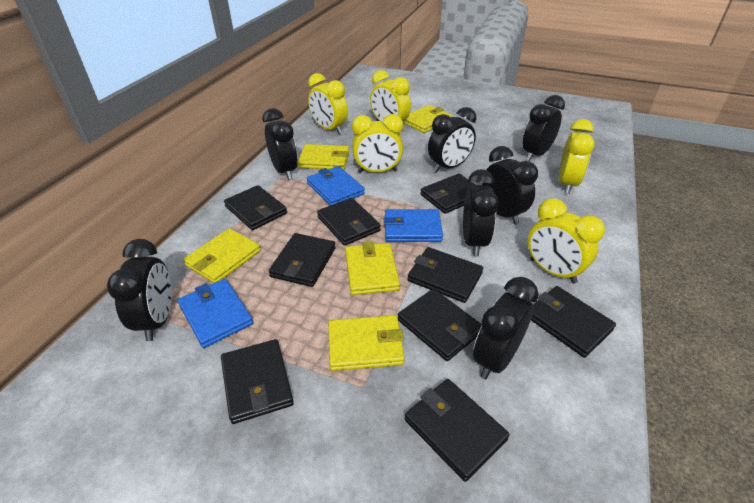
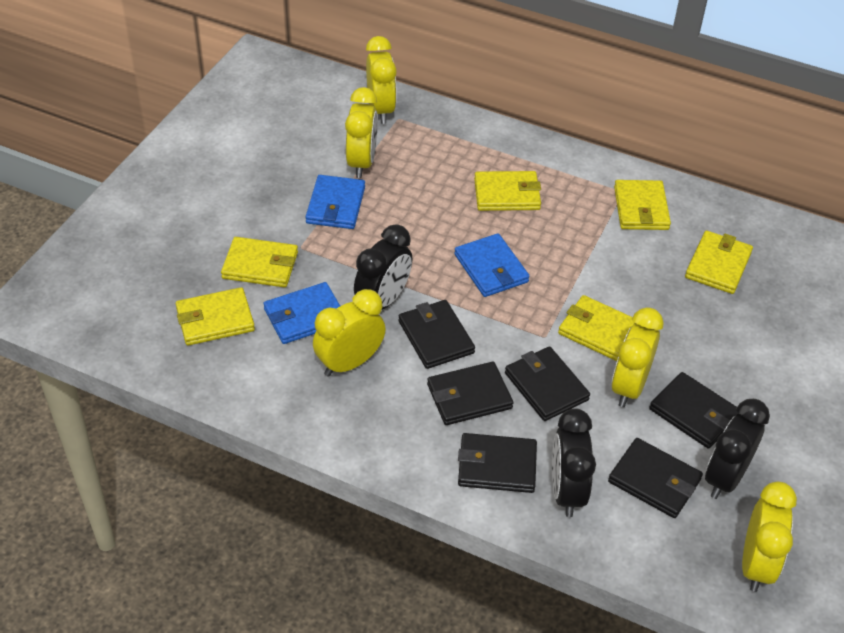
black clock: [107,239,172,341] [262,108,298,180] [428,107,476,173] [463,169,499,256] [473,277,538,379] [482,146,538,225] [522,95,565,161] = 7 -> [354,224,412,310] [552,408,596,517] [705,399,770,499] = 3
black wallet: [221,339,294,424] [224,185,287,230] [269,233,336,287] [317,198,381,246] [398,289,482,361] [405,379,510,482] [407,247,483,303] [420,174,476,214] [531,286,616,358] = 9 -> [399,300,475,369] [427,362,513,425] [458,433,537,493] [505,346,590,421] [608,438,703,518] [649,372,738,449] = 6
yellow wallet: [183,228,261,283] [298,144,349,170] [328,315,405,371] [345,242,400,295] [403,105,452,133] = 5 -> [176,287,255,346] [221,237,298,287] [474,171,541,211] [558,295,634,361] [614,180,671,230] [685,230,753,294] = 6

